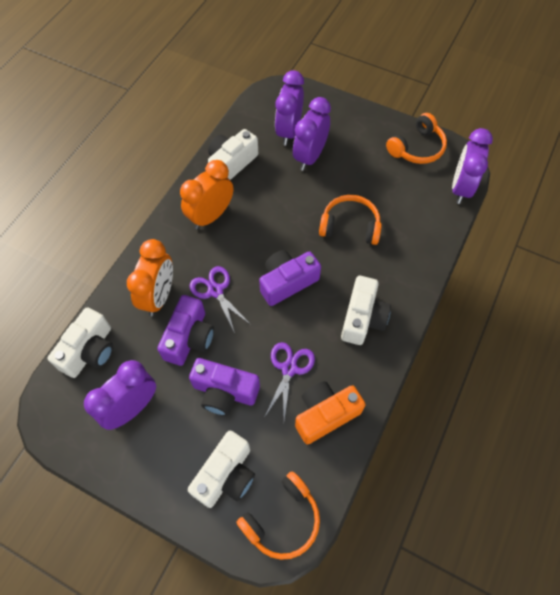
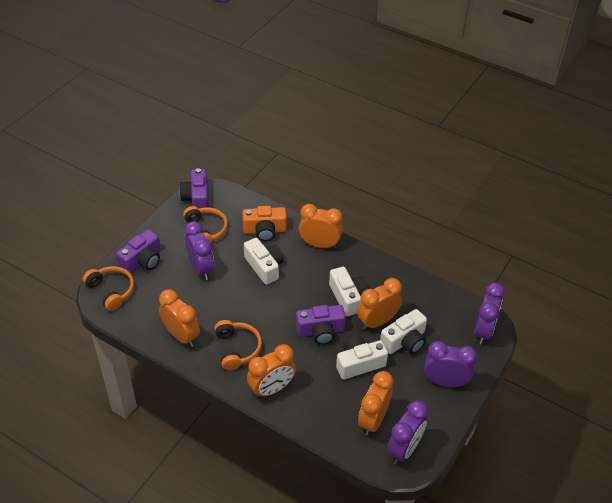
orange clock: [127,239,173,316] [180,160,233,229] = 2 -> [159,290,200,347] [247,344,296,398] [299,204,343,249] [357,278,402,330] [358,371,393,436] = 5
purple scissors: [189,266,251,334] [264,342,315,420] = 2 -> none = 0

